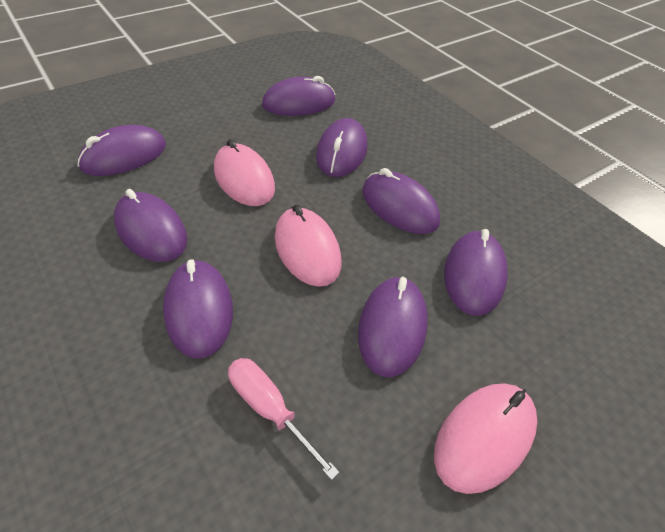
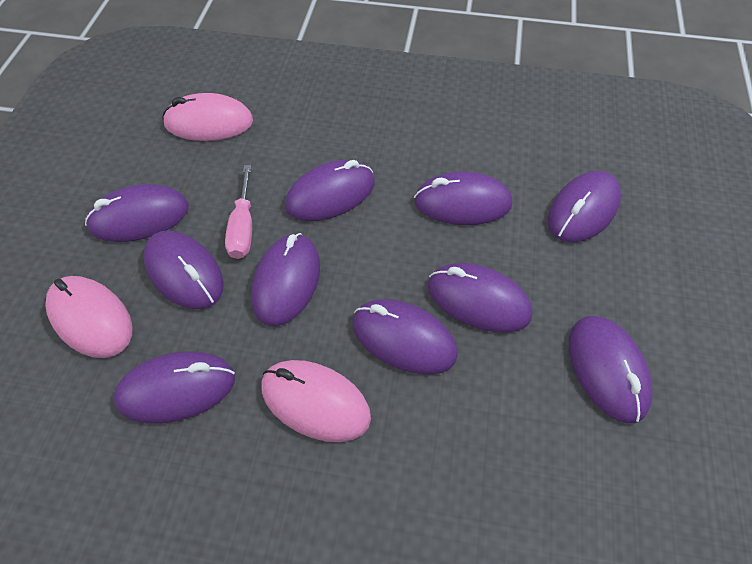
purple mouse: [78,125,166,176] [114,189,188,262] [163,259,233,358] [262,76,336,116] [316,118,368,177] [358,276,428,377] [362,168,440,234] [444,229,508,316] = 8 -> [85,184,189,242] [113,351,235,424] [143,230,224,309] [251,233,320,326] [285,160,375,221] [352,299,458,375] [414,171,512,225] [428,263,532,333] [548,171,621,242] [569,316,653,423] = 10

